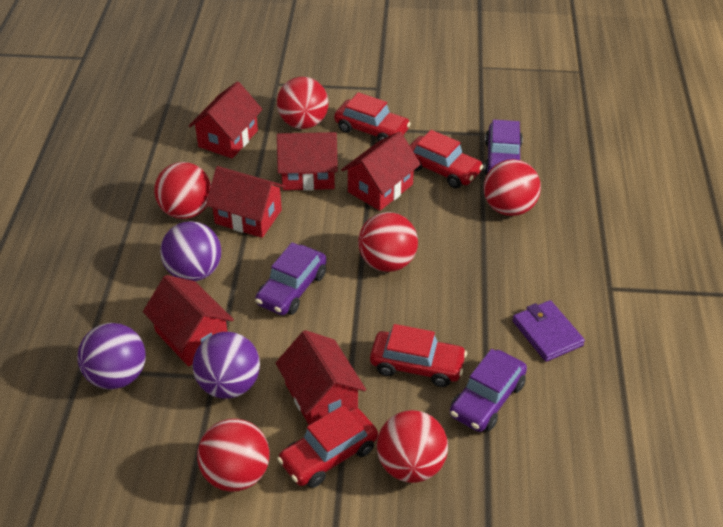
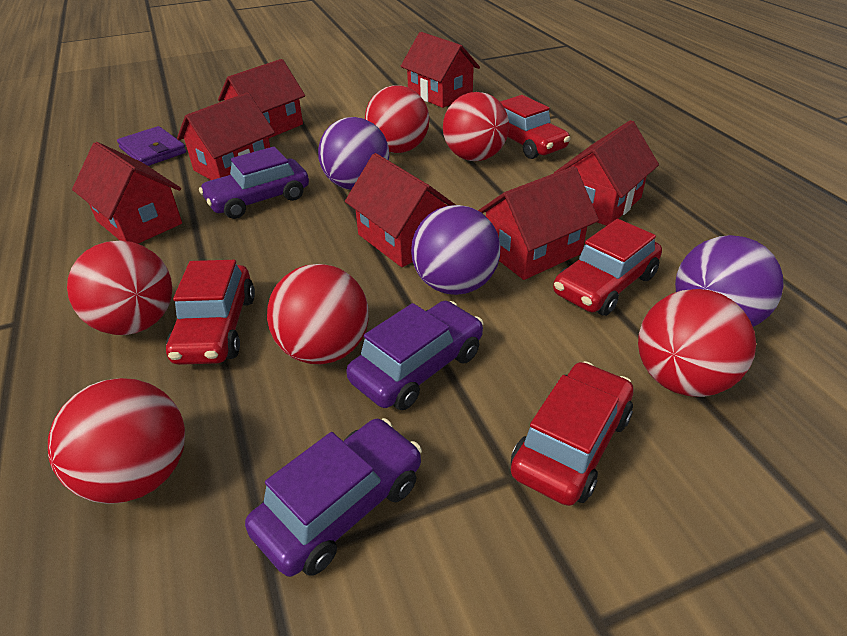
red house: [143,275,234,366] [189,81,263,159] [206,166,286,238] [276,330,366,425] [277,132,338,191] [341,131,421,211] = 6 -> [72,142,182,244] [177,92,275,180] [218,59,305,138] [345,153,456,267] [401,32,480,108] [478,166,599,280] [554,120,659,226] = 7

